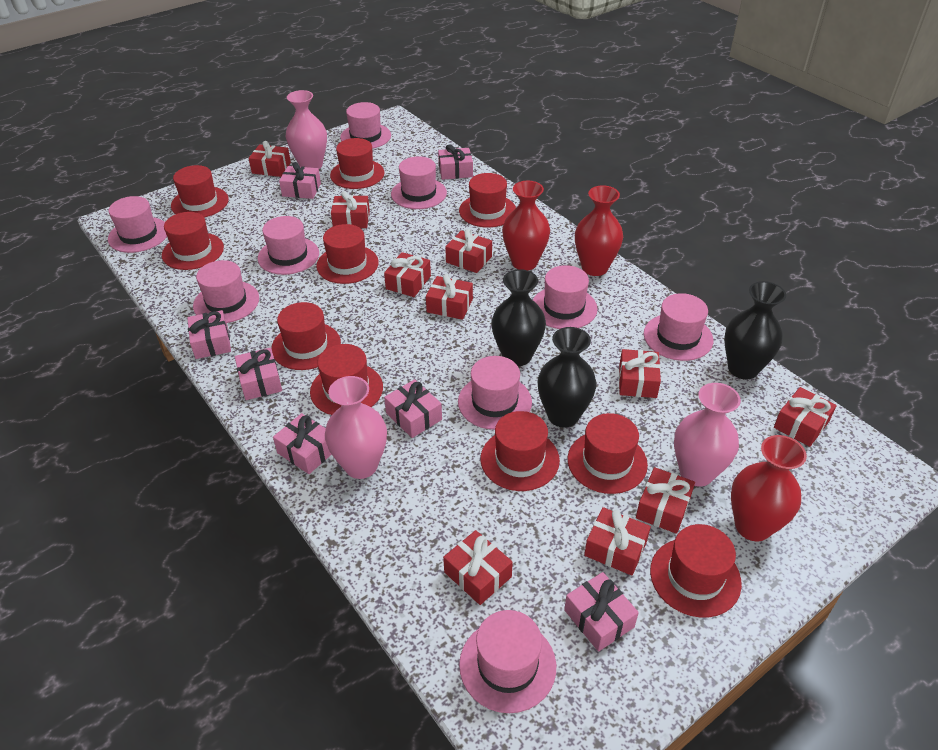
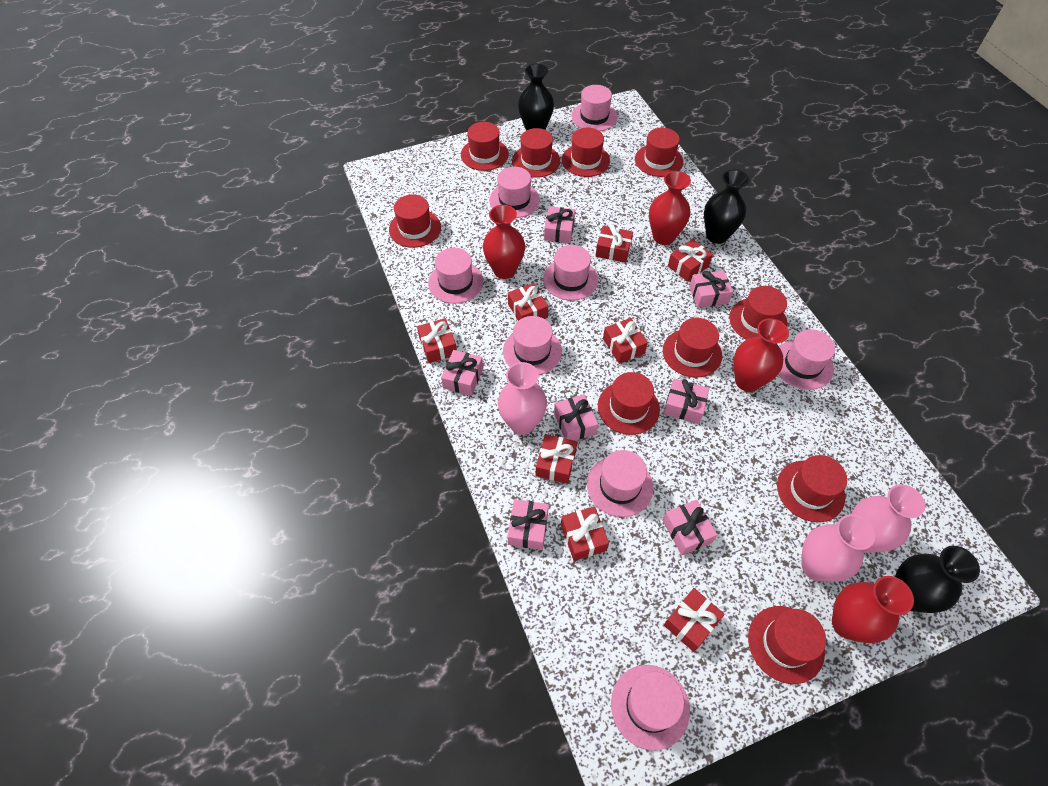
pink hat: [108,196,167,253] [193,260,259,323] [257,216,319,275] [340,102,391,149] [391,156,447,209] [458,356,532,430] [459,610,556,713] [533,265,597,329] [644,293,713,361] = 9 -> [428,248,483,304] [489,167,540,218] [503,316,562,375] [543,245,598,301] [571,85,617,131] [587,450,653,517] [611,665,690,751] [778,329,835,390] = 8
red gift: [249,141,291,177] [331,191,370,228] [384,252,431,297] [426,274,473,320] [443,530,513,605] [445,229,492,273] [584,507,651,576] [619,349,661,398] [636,467,695,534] [774,387,837,447] = 10 -> [417,318,457,363] [508,283,548,321] [536,434,577,484] [561,506,609,561] [596,225,633,263] [603,318,648,364] [664,588,725,652] [668,239,713,282] = 8
red vase: [502,181,550,270] [575,186,623,276] [731,435,807,541] = 3 -> [483,205,525,279] [649,171,691,245] [733,318,789,392] [832,576,914,643] = 4

